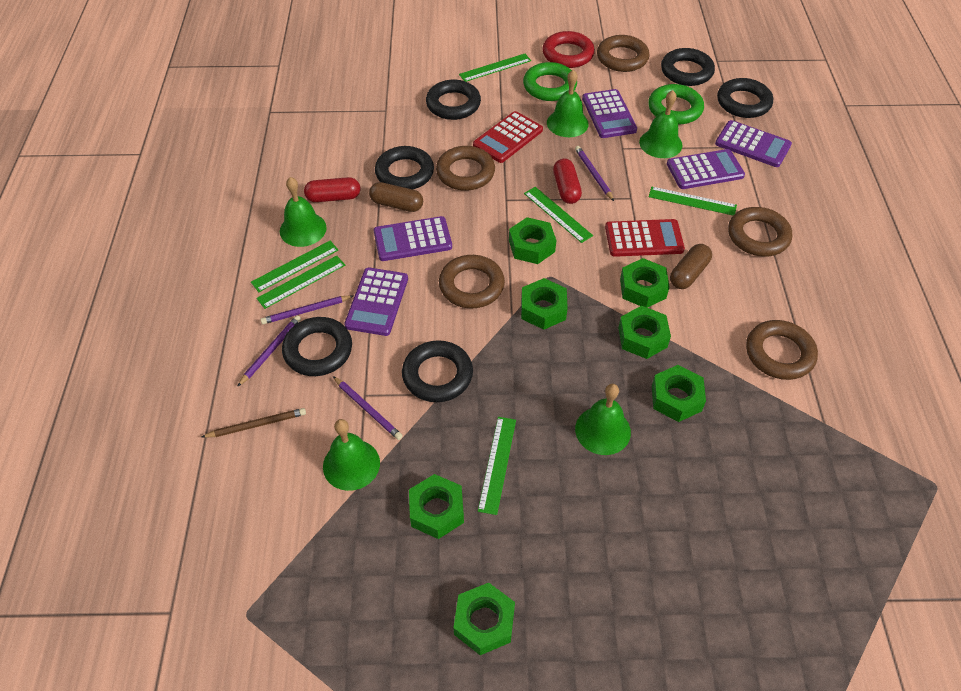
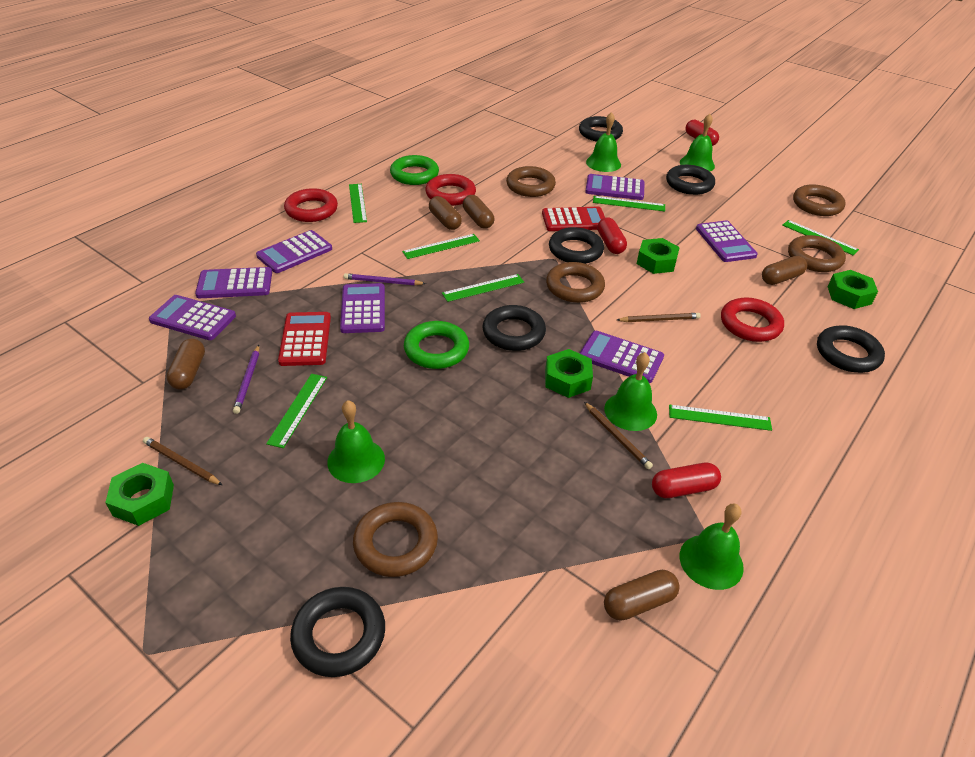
brown capsule: [369,182,423,212] [670,244,712,289] = 2 -> [167,338,205,389] [429,196,462,230] [463,195,494,229] [604,570,680,621] [762,256,807,285] = 5
brown pencil: [202,408,306,438] = 1 -> [143,437,222,485] [584,402,653,469] [617,313,701,322] = 3
green nut: [409,474,464,539] [453,583,515,655] [509,217,556,264] [521,278,568,330] [618,306,671,359] [620,258,670,308] [652,365,706,422] = 7 -> [105,463,174,526] [545,349,593,398] [637,238,680,274] [828,270,878,309] = 4
green ruler: [251,241,338,292] [256,255,345,309] [459,54,531,82] [478,417,516,515] [524,187,593,243] [649,187,737,215] = 6 -> [266,374,327,448] [349,184,367,223] [402,234,480,259] [442,274,524,302] [593,196,665,211] [669,405,772,431] [782,220,859,255] = 7
purple calculator: [344,268,408,336] [373,216,452,261] [582,89,637,138] [667,149,745,189] [715,120,792,167] = 5 -> [149,295,236,340] [195,267,272,298] [256,230,332,273] [340,283,385,333] [579,331,664,383] [585,174,645,200] [696,221,758,262] = 7
purple pencil: [237,316,301,387] [261,295,353,324] [333,376,403,440] [575,146,614,201] = 4 -> [233,345,259,414] [344,273,426,285] = 2
red capsule: [304,177,360,202] [553,159,582,204] = 2 -> [597,217,627,254] [652,463,721,498] [686,120,719,146] = 3
red ring: [542,31,595,68] = 1 -> [284,188,338,222] [425,174,476,206] [721,297,784,342] = 3

